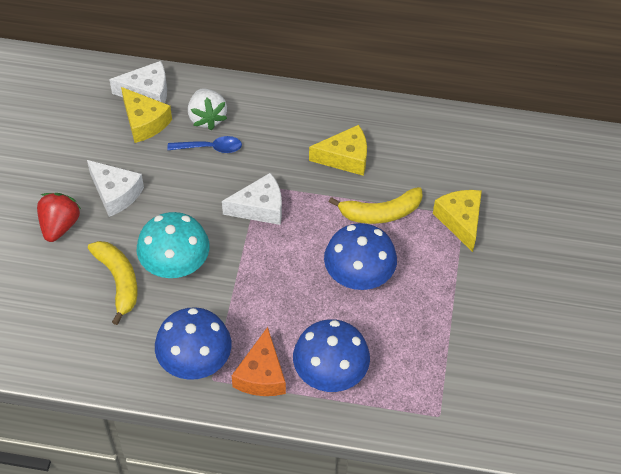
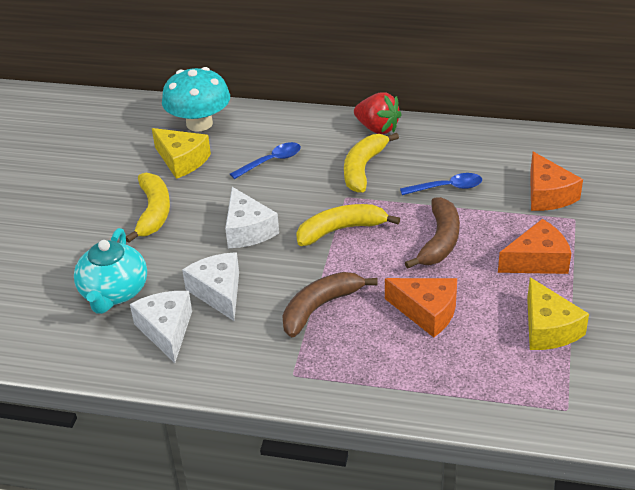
blue mushroom: [155,307,232,380] [293,319,370,392] [324,223,397,290] = 3 -> none = 0
blue spoon: [167,136,242,153] = 1 -> [230,142,301,179] [400,173,482,195] = 2
brown banana: none = 0 -> [282,272,378,337] [405,197,460,268] = 2
orange cheese: [232,327,286,396] = 1 -> [385,278,457,337] [498,219,571,274] [530,152,583,211] = 3
turquoise teapot: none = 0 -> [74,228,147,314] = 1
white strawberry: [188,88,227,130] = 1 -> none = 0
yellow banana: [88,241,137,325] [329,187,423,224] = 2 -> [126,173,170,243] [296,204,400,246] [344,133,399,193] = 3
yellow cheese: [121,87,172,143] [309,125,367,176] [433,190,482,252] = 3 -> [152,128,211,179] [527,277,589,350] = 2

